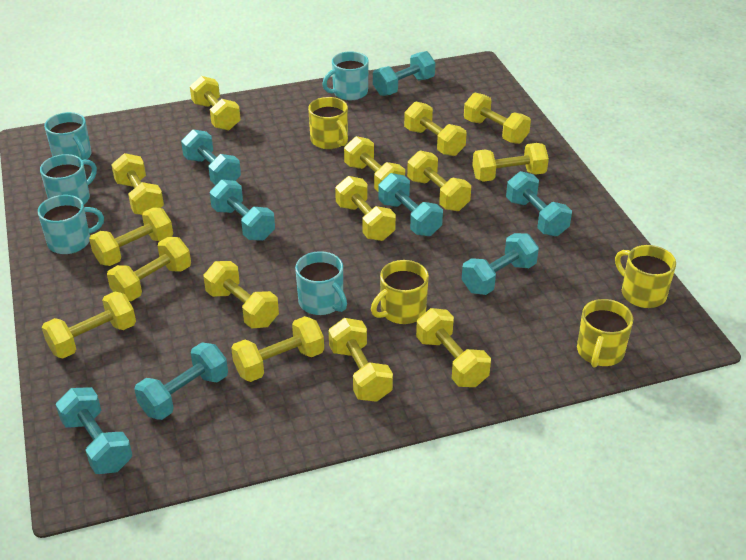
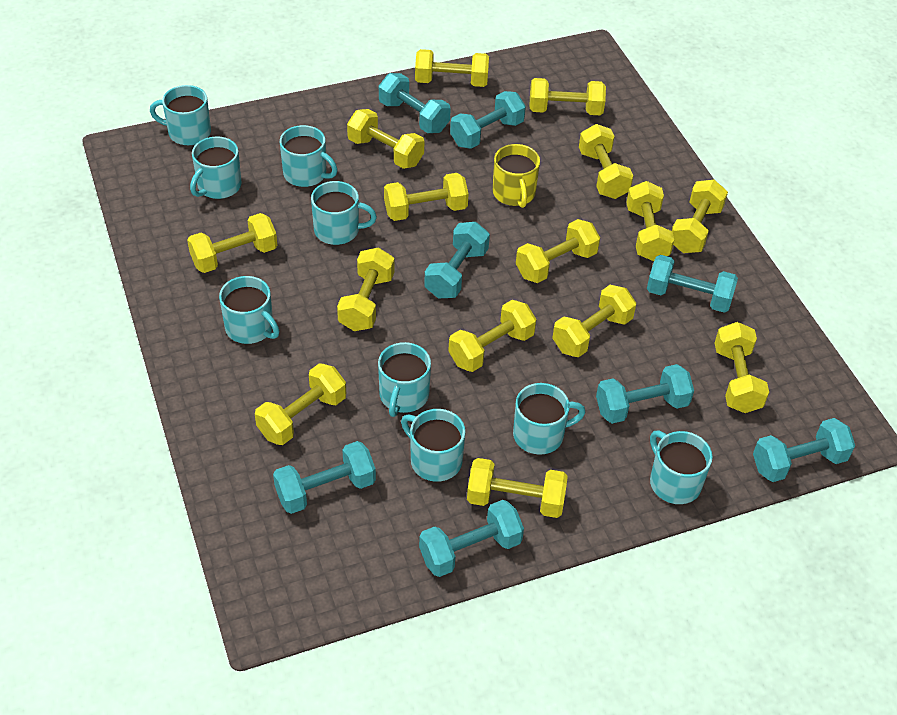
turquoise mug: [38,195,104,254] [40,154,97,205] [44,112,92,160] [295,251,347,315] [322,51,369,100] = 5 -> [150,85,211,145] [190,136,242,199] [219,276,279,344] [280,125,338,187] [311,181,377,245] [378,342,431,417] [401,409,466,482] [513,383,586,455] [650,431,713,504] = 9
yellow mug: [308,97,348,149] [371,260,429,324] [577,299,633,368] [615,245,676,308] = 4 -> [493,144,540,208] = 1

